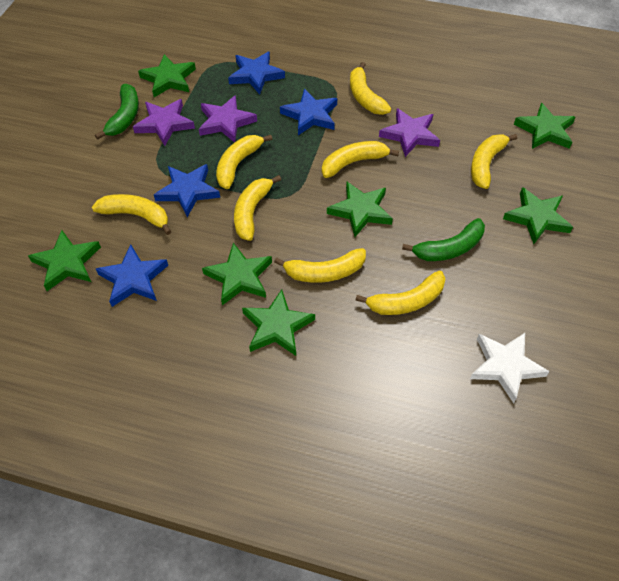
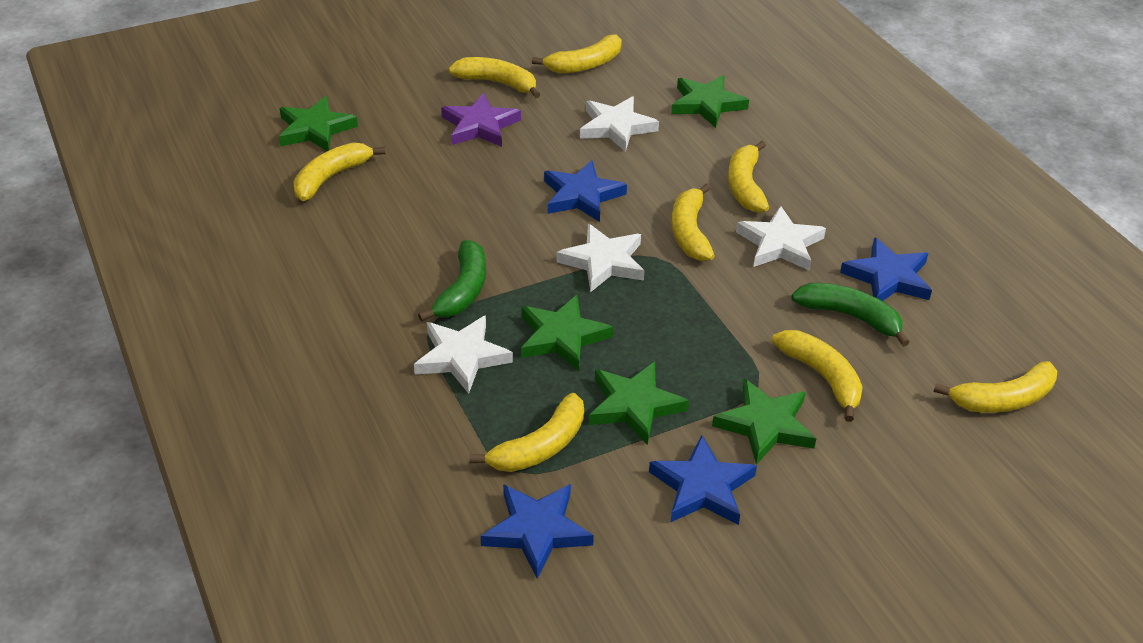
green star: [28,230,101,291] [138,54,196,97] [202,243,272,305] [242,290,315,356] [327,181,393,237] [503,187,573,244] [514,103,575,149] = 7 -> [279,96,358,151] [521,295,613,371] [589,362,689,445] [671,75,749,128] [712,379,817,465] = 5
purple star: [133,99,195,146] [199,95,257,143] [379,108,440,157] = 3 -> [441,93,521,147] = 1
white star: [470,333,550,403] = 1 -> [414,315,513,394] [556,224,645,292] [580,97,659,152] [736,206,826,271] = 4

